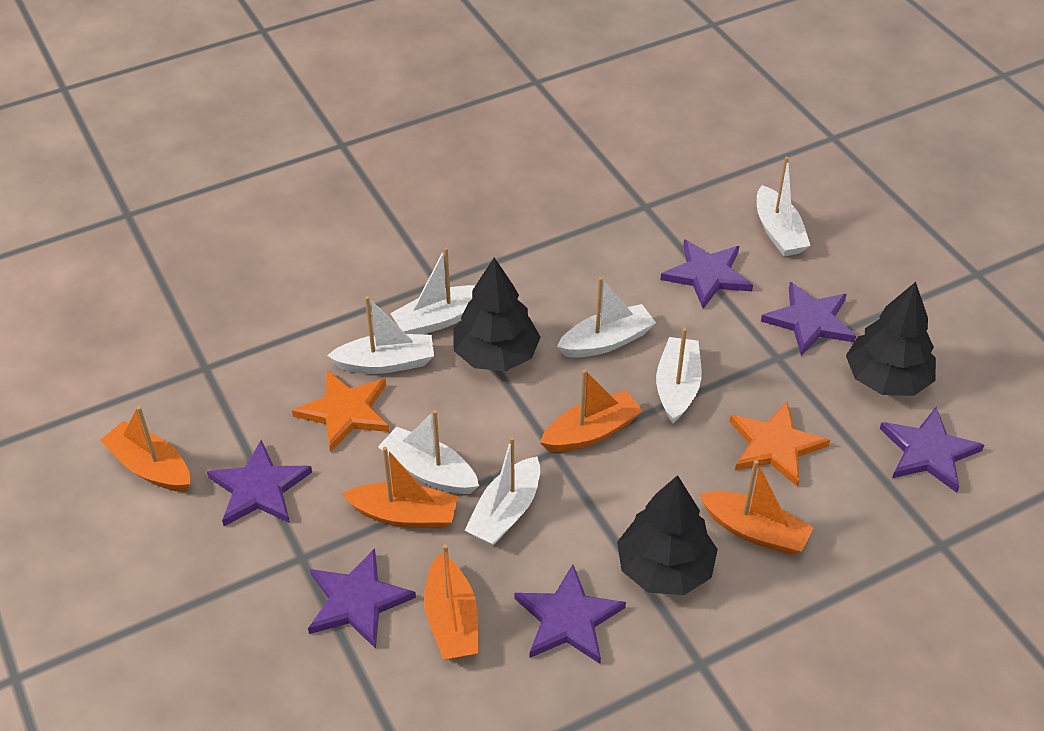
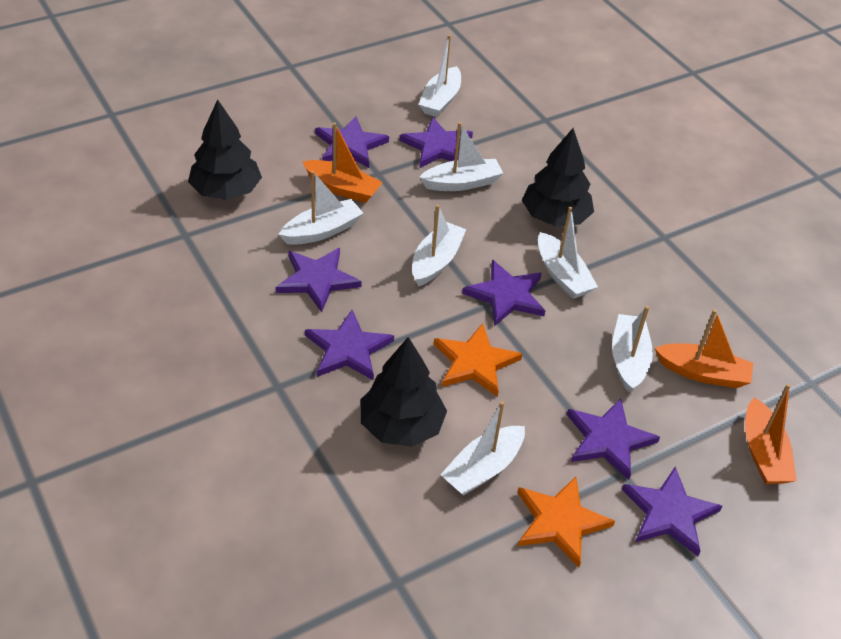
orange boat: [100,406,190,492] [342,447,458,529] [424,544,478,660] [540,369,643,452] [699,460,814,555] = 5 -> [302,123,383,203] [655,309,753,388] [745,384,797,484] = 3
purple star: [207,440,312,526] [308,548,416,649] [515,564,626,664] [660,239,753,309] [761,282,856,356] [880,407,984,493] = 6 -> [275,248,362,312] [305,310,394,381] [315,116,389,168] [399,117,473,168] [462,260,545,326] [567,398,660,480] [622,467,722,556] = 7

